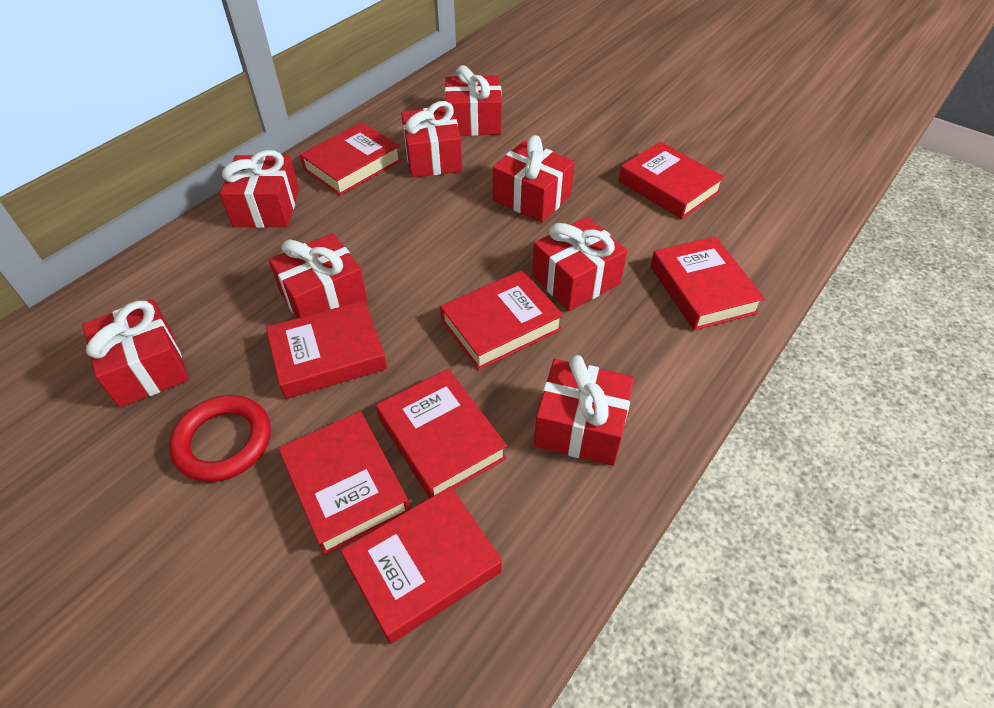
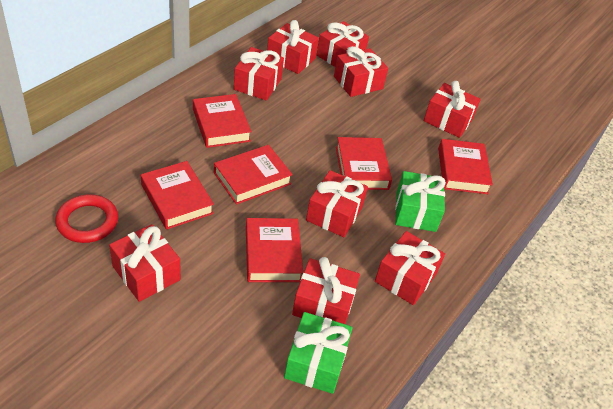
green gift: none = 0 -> [284,312,353,394] [395,171,446,232] = 2
red book: [266,300,387,399] [278,412,410,555] [300,122,401,196] [341,486,502,644] [376,369,507,498] [440,270,564,370] [619,142,725,219] [651,236,765,330] = 8 -> [141,161,214,230] [193,94,252,148] [214,145,293,205] [246,218,303,282] [336,137,392,190] [438,139,493,194] = 6
red gift: [82,299,189,408] [220,150,299,228] [269,233,368,318] [401,101,462,178] [445,65,502,136] [493,135,575,223] [532,217,627,311] [534,355,634,466] = 8 -> [109,224,181,302] [234,47,284,101] [267,20,319,74] [292,257,360,324] [306,170,368,237] [317,21,369,67] [334,46,388,97] [375,231,445,305] [424,81,481,138] = 9

